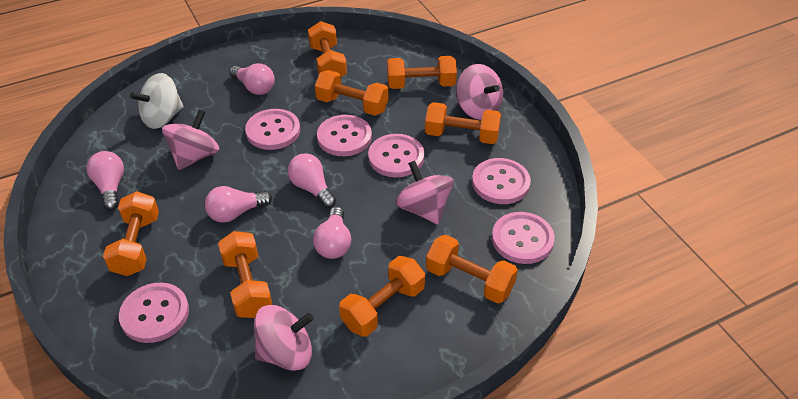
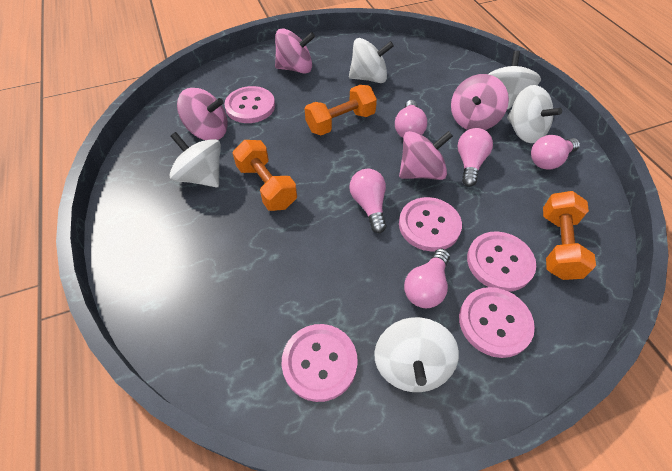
orange dumbbell: [103,191,159,276] [218,231,272,318] [308,21,347,77] [315,70,389,116] [339,256,425,337] [387,56,457,89] [425,102,501,144] [426,235,518,304] = 8 -> [233,140,297,211] [305,85,377,135] [543,191,596,280] = 3
pink button: [119,283,189,343] [245,109,300,150] [317,115,372,156] [368,134,424,177] [472,158,531,204] [492,212,555,264] = 6 -> [224,86,275,123] [282,324,358,402] [399,197,462,252] [459,287,535,358] [467,231,536,292] = 5
white spinning top: [130,73,184,129] = 1 -> [169,132,221,187] [349,38,394,83] [375,317,459,392] [488,51,541,110] [507,85,562,143] = 5

